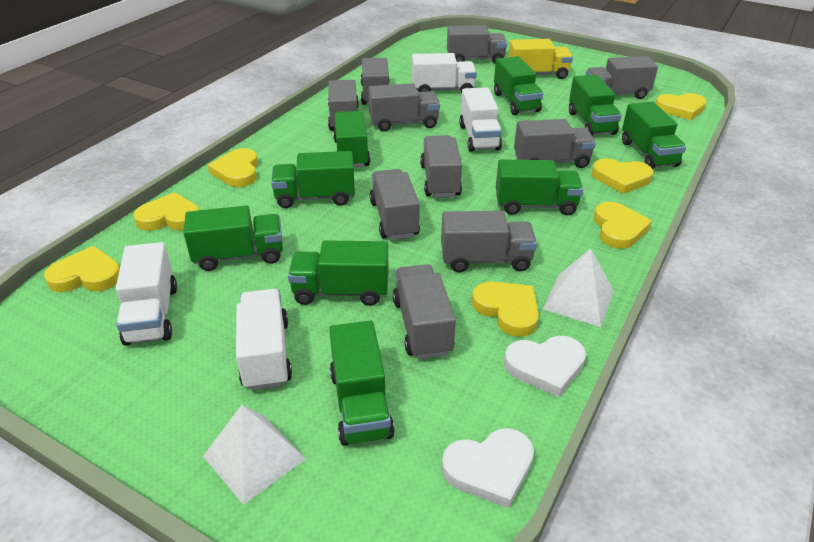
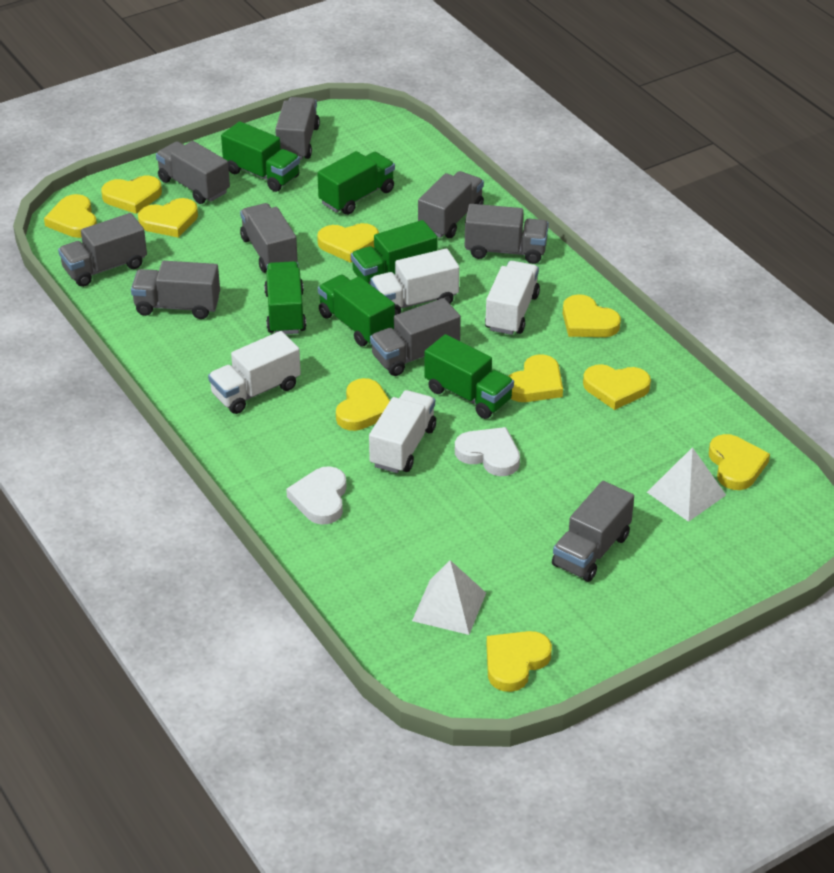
green truck: [183,205,283,271] [271,151,355,208] [288,240,389,306] [329,320,395,446] [333,111,370,168] [494,56,543,115] [496,159,583,216] [569,75,622,136] [622,102,686,169] = 9 -> [221,121,300,192] [264,261,306,334] [317,151,395,215] [318,274,395,346] [351,220,438,285] [424,334,514,419] = 6
grey truck: [328,80,359,131] [361,58,390,105] [368,83,440,132] [370,169,420,240] [393,264,456,359] [420,135,462,198] [441,211,537,272] [447,25,507,64] [514,119,596,168] [586,56,658,99] = 10 -> [58,213,147,287] [131,261,220,319] [156,141,230,204] [240,203,298,273] [275,97,320,160] [370,298,461,376] [418,171,484,238] [465,204,549,264] [552,481,634,582] = 9
yellow heart: [44,246,120,292] [133,192,199,231] [208,148,258,187] [472,281,539,337] [592,159,653,194] [594,202,652,249] [655,93,707,120] = 7 -> [44,194,97,238] [101,176,162,214] [138,198,198,238] [317,223,379,263] [336,378,390,431] [486,631,552,692] [509,354,563,402] [563,294,621,337] [583,364,651,410] [709,434,770,490] = 10
yellow truck: [508,39,573,79] = 1 -> none = 0

